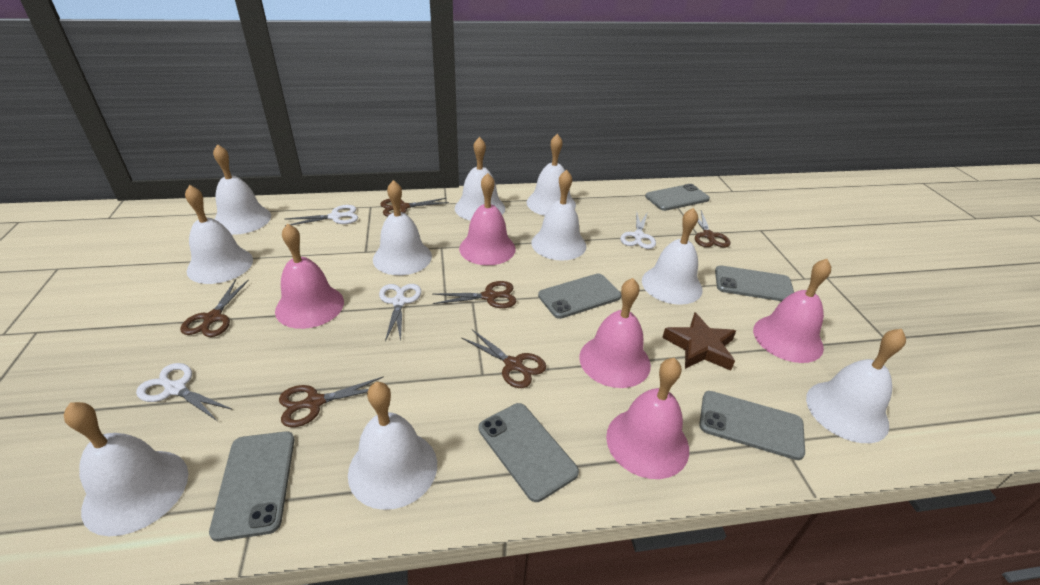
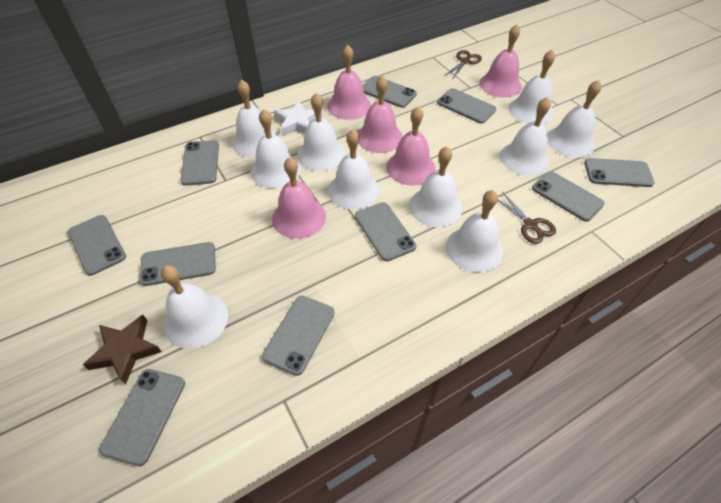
brown scissors: [180,279,249,337] [279,376,384,427] [381,198,449,216] [433,281,516,308] [461,329,546,388] [695,211,731,247] = 6 -> [445,50,482,78] [498,192,556,244] = 2
grey phone: [209,431,294,541] [479,403,579,502] [538,274,621,319] [645,184,710,211] [699,391,805,460] [715,265,794,301] = 6 -> [68,215,126,276] [99,369,185,466] [140,242,216,286] [180,140,219,186] [262,296,335,376] [355,202,416,261] [363,76,417,108] [437,88,496,124] [532,171,605,222] [584,158,654,187] = 10
white scissors: [136,363,233,421] [285,205,358,226] [379,284,421,341] [620,211,656,249] = 4 -> none = 0
white star: none = 0 -> [274,101,322,136] = 1

